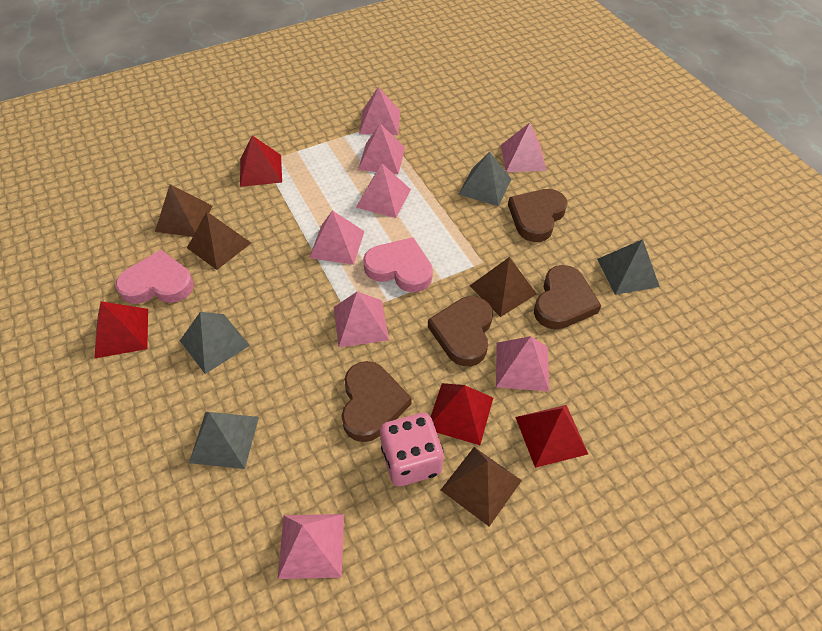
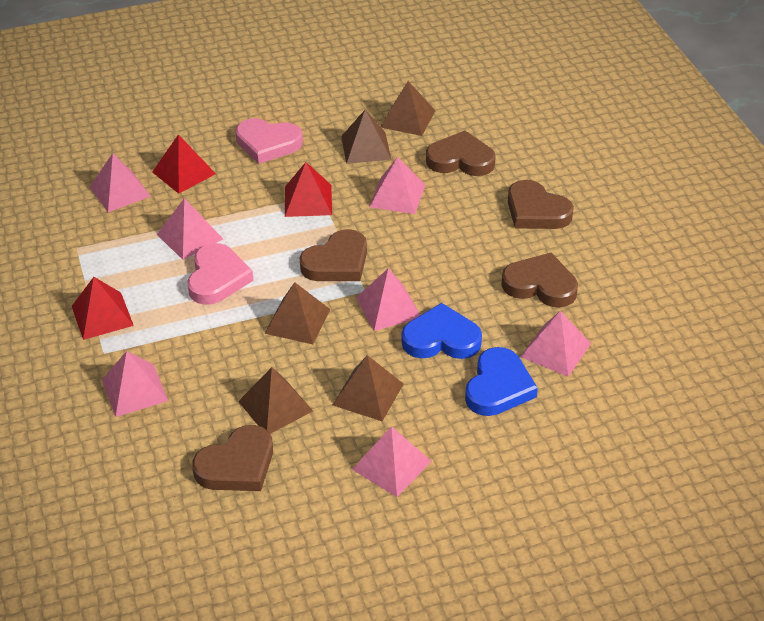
blue heart: none = 0 -> [402,303,482,359] [465,347,538,416] = 2
brown heart: [341,361,411,442] [428,296,493,366] [508,189,568,242] [534,265,601,330] = 4 -> [192,425,273,491] [300,229,367,281] [426,130,496,176] [501,253,578,308] [508,180,574,229] = 5
brown pyramid: [155,184,213,237] [187,212,251,270] [441,447,522,526] [470,257,537,317] = 4 -> [238,367,313,434] [264,282,331,344] [333,355,404,421] [341,110,391,164] [381,81,435,136] = 5
grey pyramid: [180,312,250,374] [189,412,259,469] [458,152,512,206] [597,239,660,295] = 4 -> none = 0
pink dice: [380,413,444,486] = 1 -> none = 0
pink pyramid: [278,514,344,579] [309,210,364,265] [334,291,389,347] [356,164,411,218] [358,123,405,174] [359,87,400,135] [496,336,549,392] [501,123,547,172] = 8 -> [90,153,151,212] [102,351,168,417] [157,198,223,260] [352,426,431,497] [356,268,420,331] [369,157,425,214] [521,311,591,377] = 7
red pyramid: [94,301,148,359] [240,135,282,187] [431,383,493,445] [515,405,588,468] = 4 -> [72,277,134,340] [152,134,216,194] [285,162,332,217] = 3

